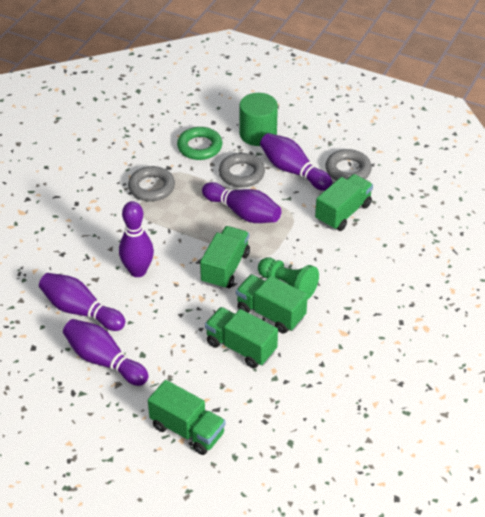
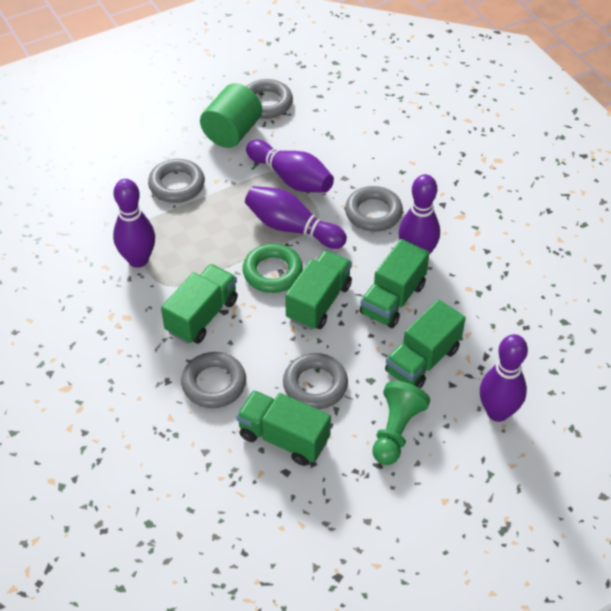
grey ring: [128,166,175,201] [219,153,265,188] [325,149,372,181] = 3 -> [148,159,205,203] [181,352,246,408] [246,79,293,119] [283,353,348,409] [345,186,403,232] = 5

